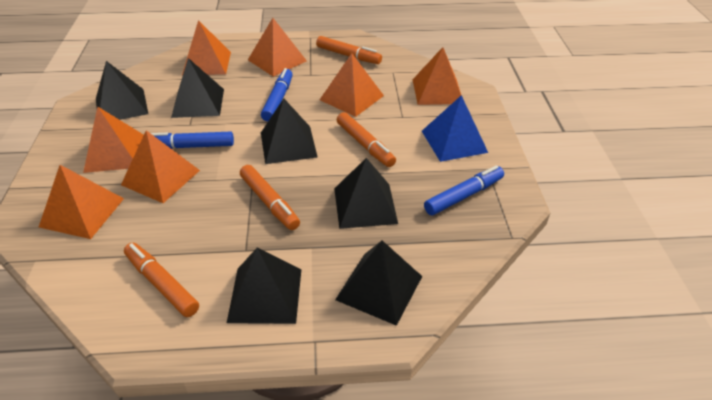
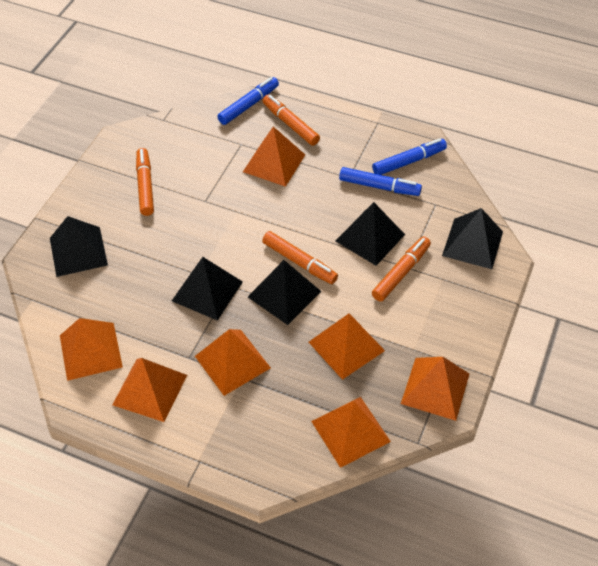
black pyramid: [96,61,148,120] [171,58,224,118] [227,247,302,324] [261,99,318,164] [334,158,398,229] [335,240,422,326] = 6 -> [50,216,108,277] [172,257,243,321] [248,260,321,325] [336,202,405,266] [442,208,503,269] = 5
blue pyramid: [422,95,488,162] = 1 -> none = 0

